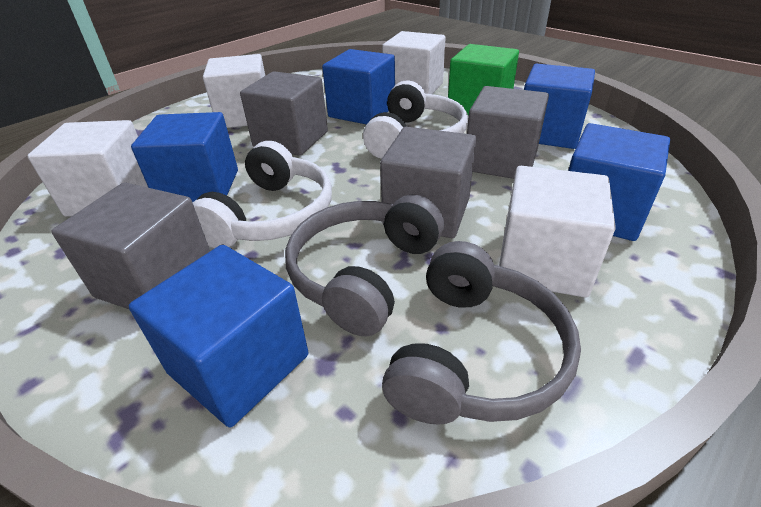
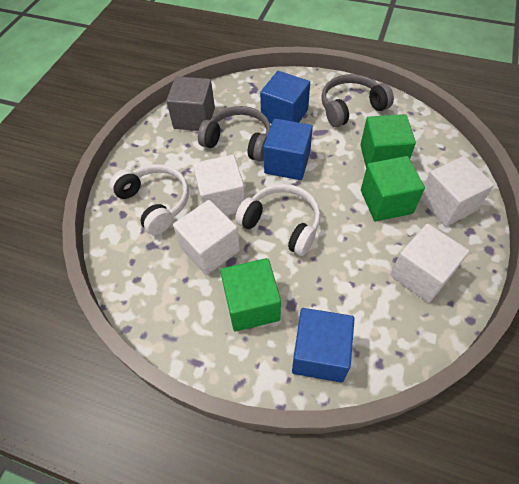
blue cube: [129,245,309,428] [131,112,238,203] [322,49,395,125] [524,64,595,149] [568,123,670,241] = 5 -> [260,71,310,124] [263,119,313,180] [292,308,354,382] = 3
green cube: [448,44,519,115] = 1 -> [220,258,281,332] [360,114,416,168] [361,156,425,221] = 3
grey cube: [52,182,210,309] [240,71,328,156] [380,127,476,238] [467,86,549,179] = 4 -> [166,76,215,131] = 1

